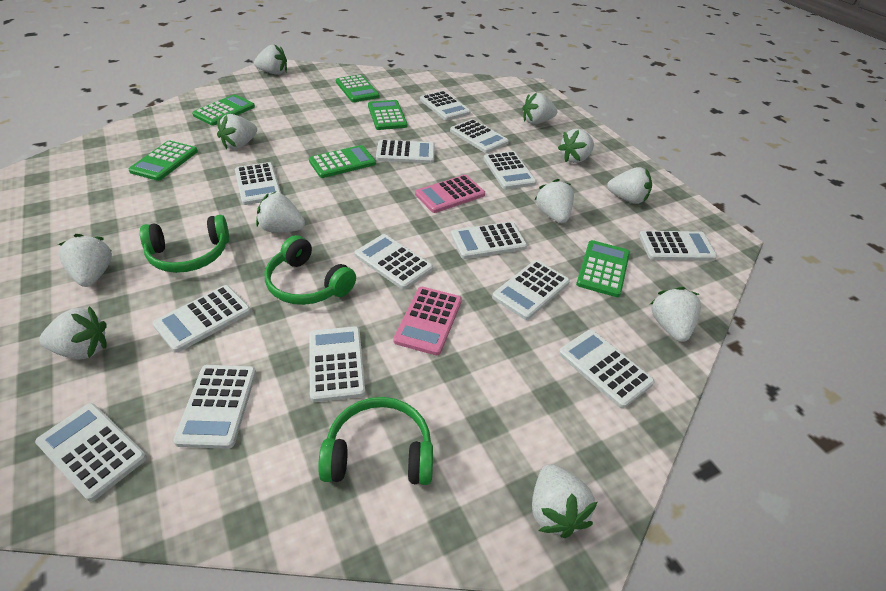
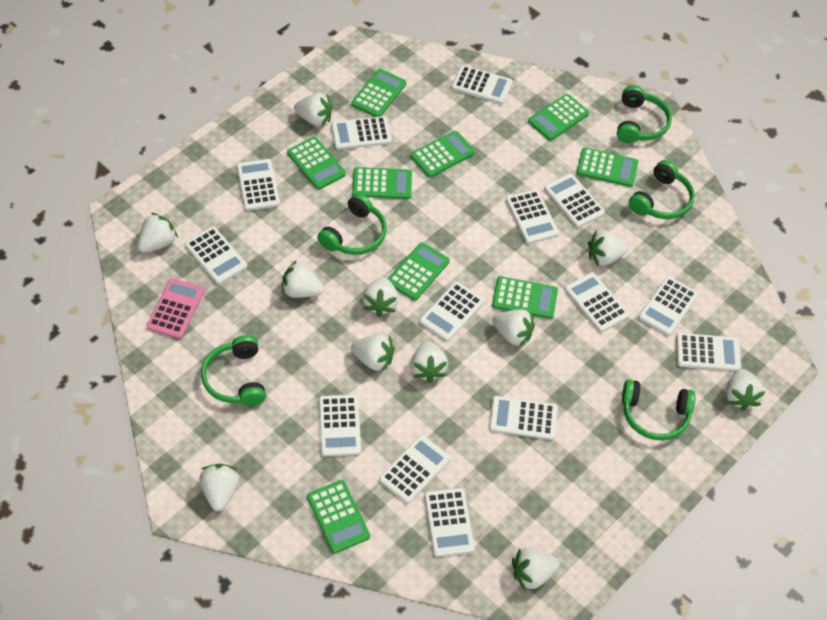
green calculator: [128,140,198,181] [192,94,255,126] [309,145,376,178] [336,75,379,102] [368,100,407,130] [576,240,630,297] = 6 -> [287,137,346,190] [307,480,370,553] [351,69,406,117] [352,167,412,199] [388,242,450,301] [411,131,475,178] [492,276,558,319] [528,94,589,141] [576,147,638,187] = 9
green headphones: [140,215,229,273] [265,235,356,305] [318,397,433,485] = 3 -> [201,335,266,406] [317,193,387,255] [617,85,672,143] [622,379,696,441] [629,160,695,219] = 5
pink calculator: [393,287,462,355] [415,175,485,213] = 2 -> [146,278,205,339] = 1

